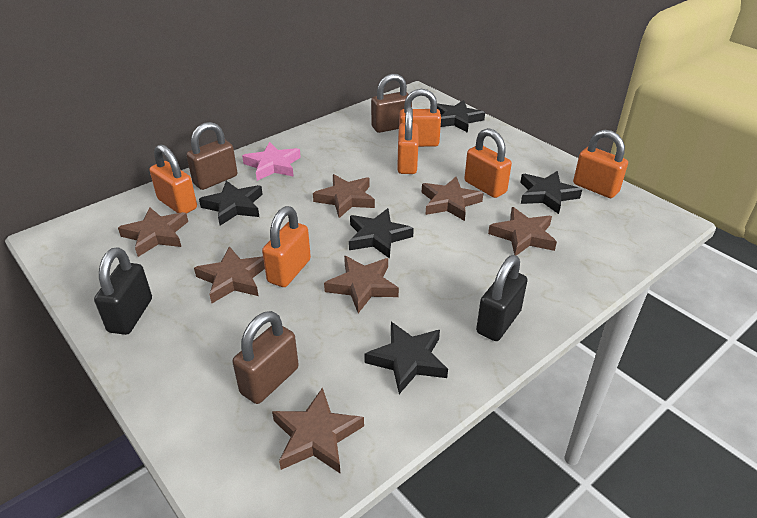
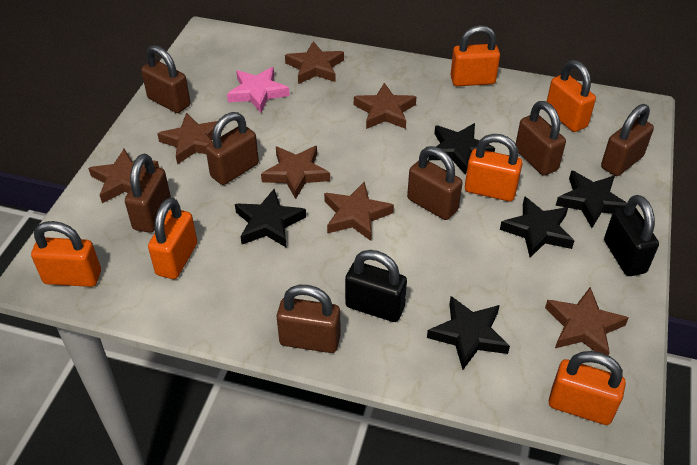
brown padlock: [186,122,237,190] [232,311,299,404] [371,74,412,133] = 3 -> [125,154,171,233] [141,45,190,113] [206,112,259,185] [277,285,341,353] [407,146,463,220] [516,101,566,176] [601,104,654,176] = 7

